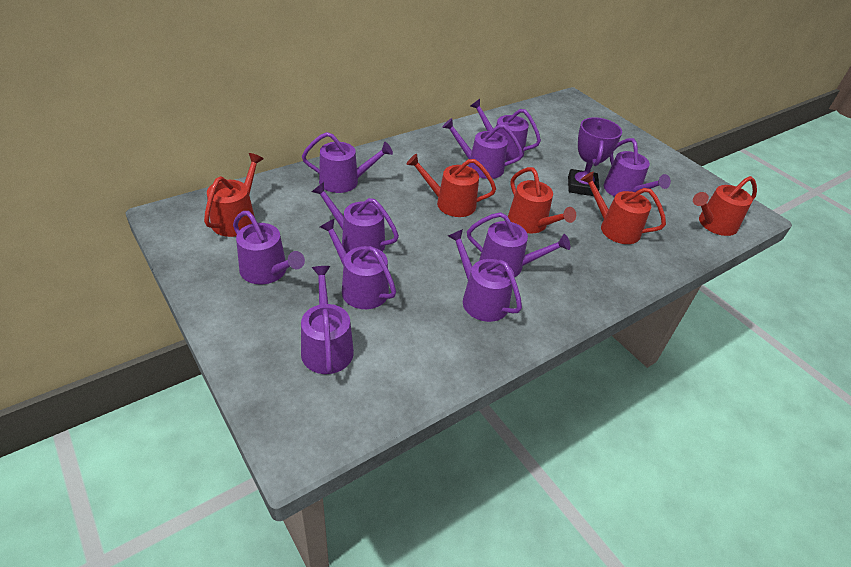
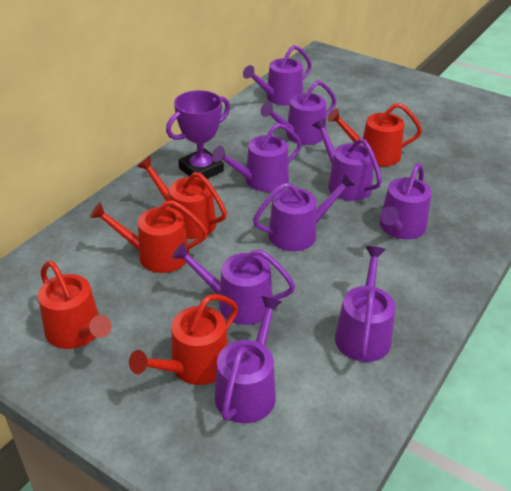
purple watering can: [233,211,305,284] [301,266,354,374] [302,132,393,193] [312,182,399,253] [320,219,396,309] [442,118,523,179] [448,229,522,322] [467,212,570,278] [470,99,541,161] [604,138,671,197] = 10 -> [172,242,295,325] [212,123,302,192] [215,296,282,423] [243,45,312,105] [253,173,356,251] [261,80,336,145] [312,118,382,201] [335,246,395,362] [380,163,432,239] = 9

